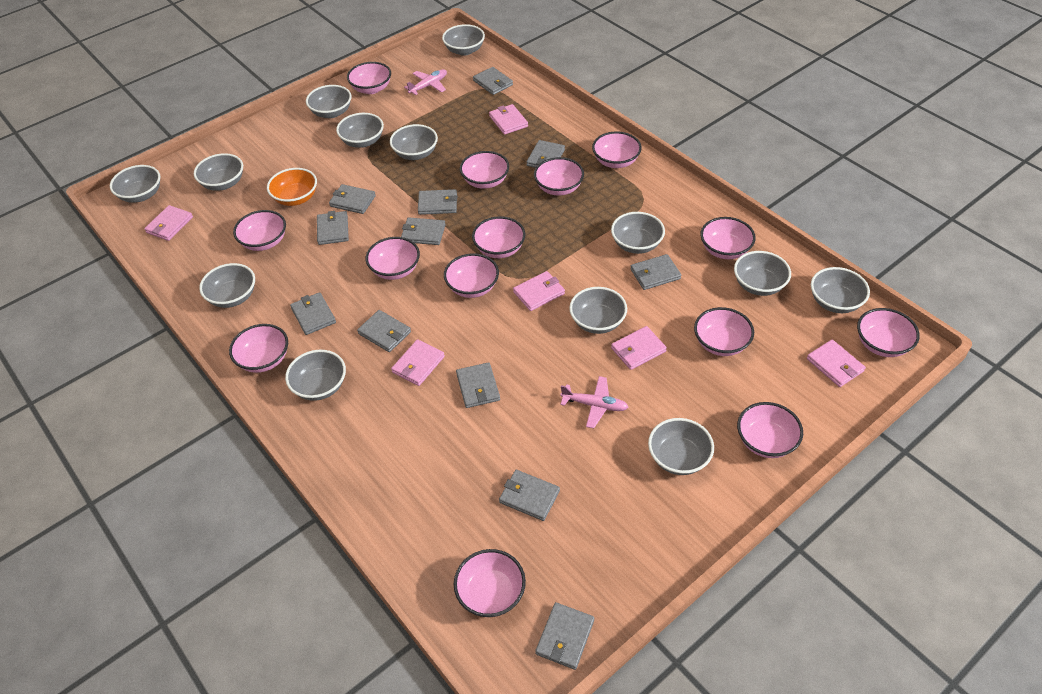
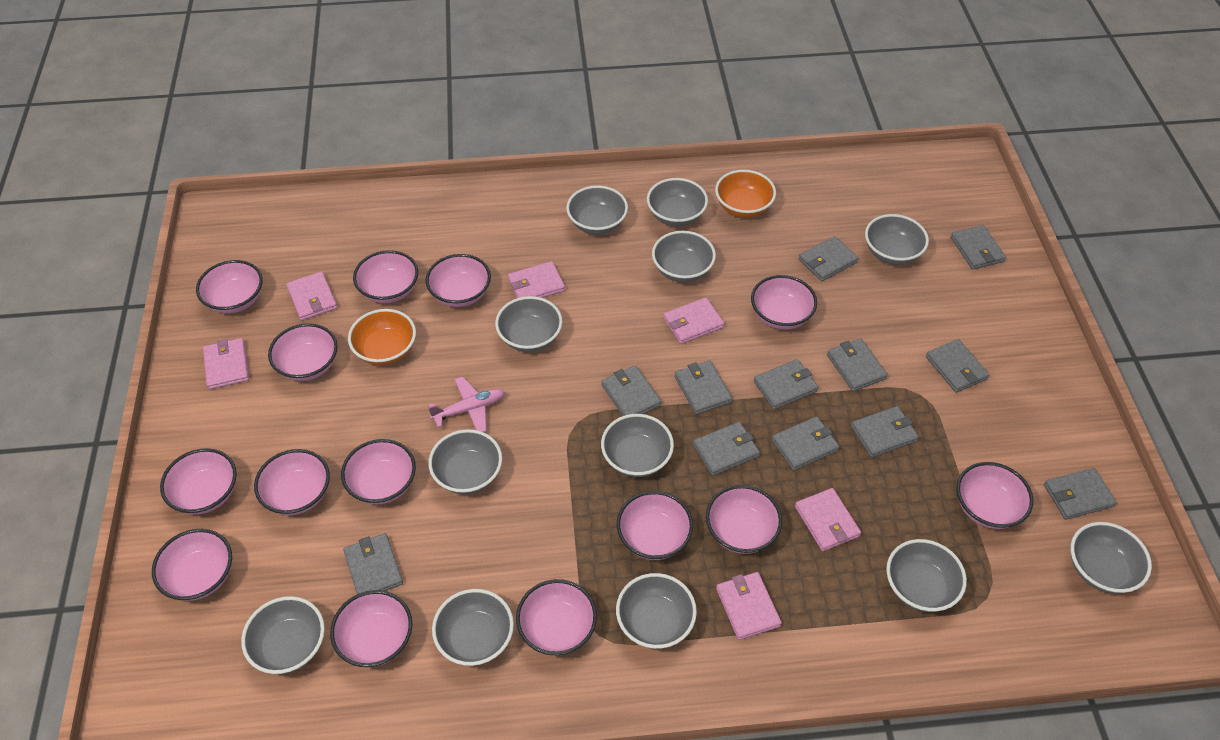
grey bowl: [110,165,160,203] [194,153,243,191] [199,263,255,308] [285,350,346,401] [306,85,352,118] [336,113,384,148] [390,124,438,160] [442,24,485,56] [569,287,627,334] [611,212,665,254] [648,418,714,475] [734,251,791,296] [811,267,870,313] = 13 -> [241,596,325,674] [428,429,502,494] [432,589,514,666] [495,296,562,352] [566,185,628,235] [601,414,674,477] [616,573,697,649] [647,178,708,226] [652,231,716,282] [865,214,929,265] [886,539,967,612] [1071,522,1152,594] = 12
orange bowl: [267,168,317,206] = 1 -> [348,309,416,365] [715,170,776,218] = 2
pink plane: [404,69,447,95] [560,376,628,428] = 2 -> [428,376,505,432] = 1

